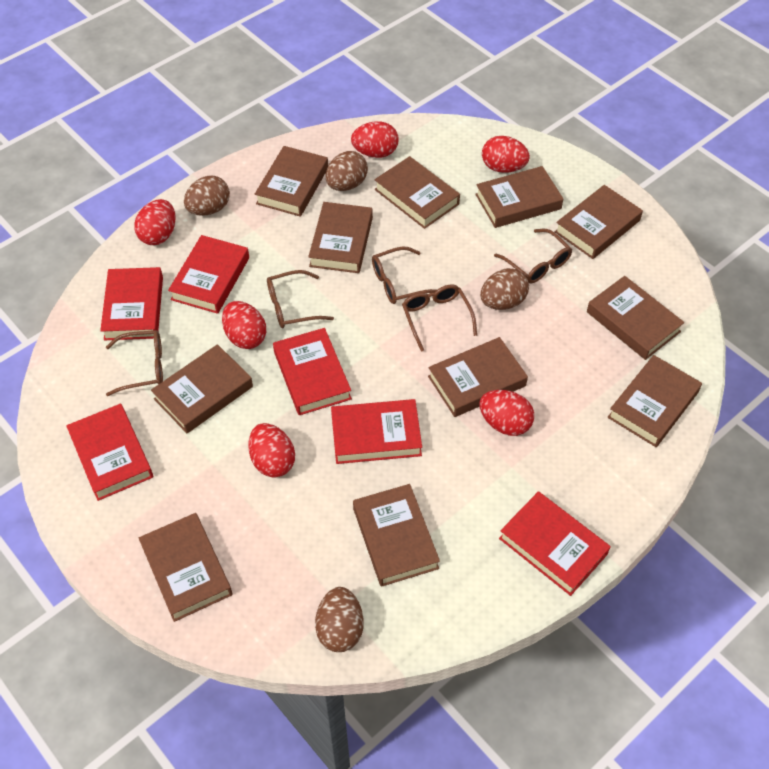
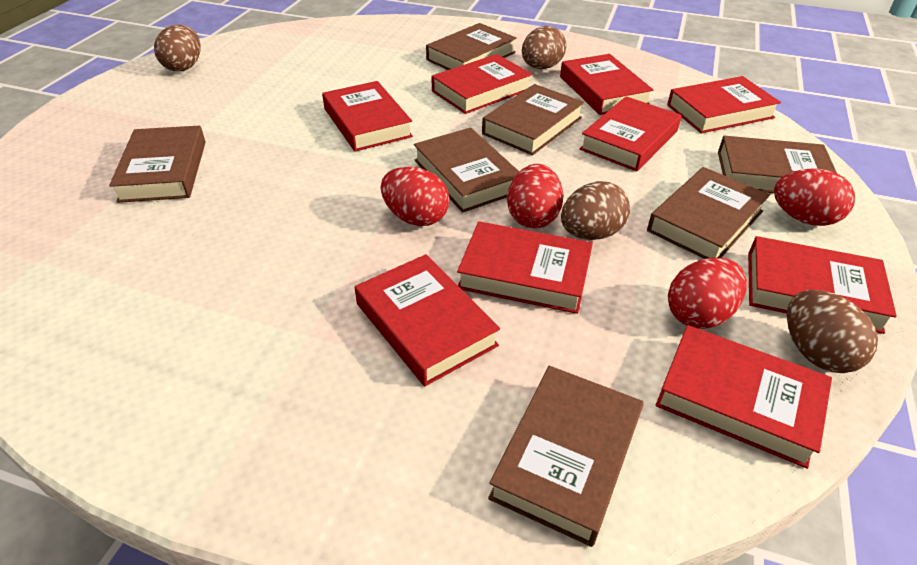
brown book: [139,513,232,622] [151,344,253,433] [255,146,328,217] [308,202,373,273] [353,484,440,587] [375,156,460,229] [428,337,528,417] [475,166,563,228] [555,185,643,259] [587,276,684,360] [607,355,702,447] = 11 -> [109,126,206,203] [414,127,519,213] [426,23,517,70] [482,84,584,155] [488,366,644,547] [647,167,770,259] [718,136,837,193] = 7
brown glasses: [106,330,163,396] [267,270,334,328] [372,247,436,304] [402,285,477,352] [494,229,572,284] = 5 -> none = 0
red book: [66,404,153,501] [100,267,163,340] [168,235,249,314] [273,328,352,415] [331,399,422,464] [499,491,611,596] = 6 -> [322,81,413,151] [355,254,500,386] [431,54,532,114] [457,221,593,314] [560,54,653,115] [580,96,682,171] [656,325,832,469] [667,76,781,133] [748,236,897,334] = 9
red egg: [134,199,176,245] [222,301,266,349] [248,423,295,478] [351,121,398,158] [479,390,534,436] [482,136,530,173] = 6 -> [381,167,450,226] [507,164,564,228] [668,258,747,329] [774,168,855,226] = 4

